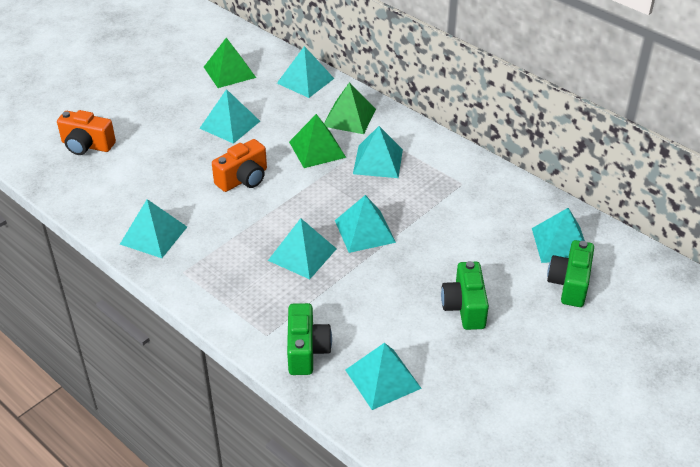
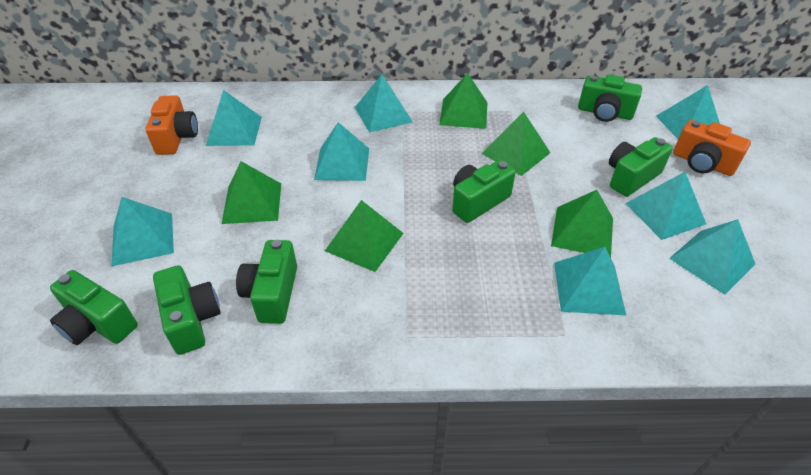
green camera: [287,303,332,375] [441,261,489,330] [547,240,594,307] = 3 -> [50,270,138,345] [153,265,221,355] [236,240,297,324] [452,160,516,223] [578,74,642,122] [609,137,673,197] = 6
green pyramid: [204,38,256,88] [289,114,346,168] [324,82,376,134] = 3 -> [222,161,281,224] [325,200,404,272] [439,73,488,129] [481,112,551,176] [551,190,613,257] = 5

